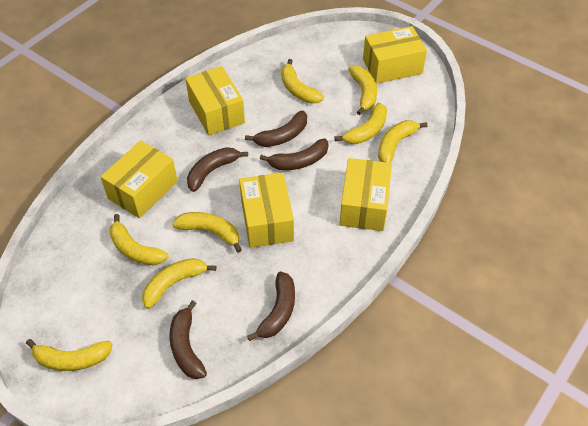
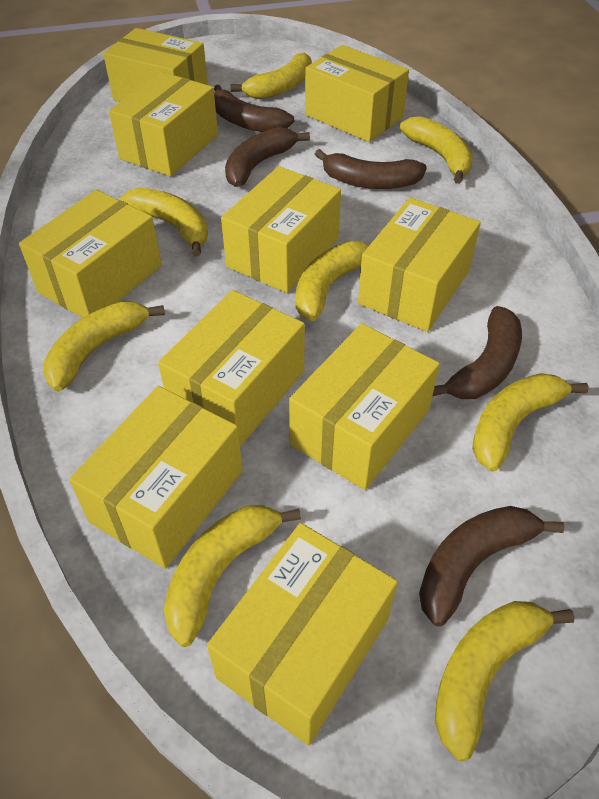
yellow box: [100,140,178,218] [185,66,245,136] [239,172,294,248] [339,158,392,231] [363,26,427,84] = 5 -> [19,190,162,318] [69,386,243,569] [103,28,208,102] [109,72,218,177] [158,290,305,447] [207,523,397,746] [221,166,341,293] [289,323,440,490] [305,45,409,142] [358,197,481,332] = 10

